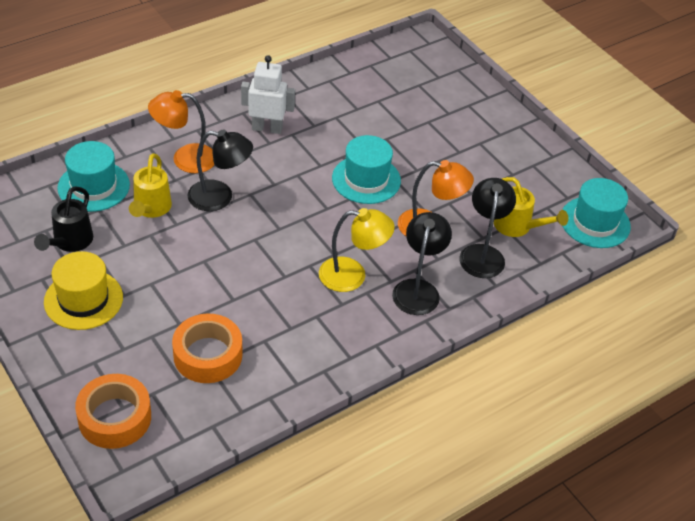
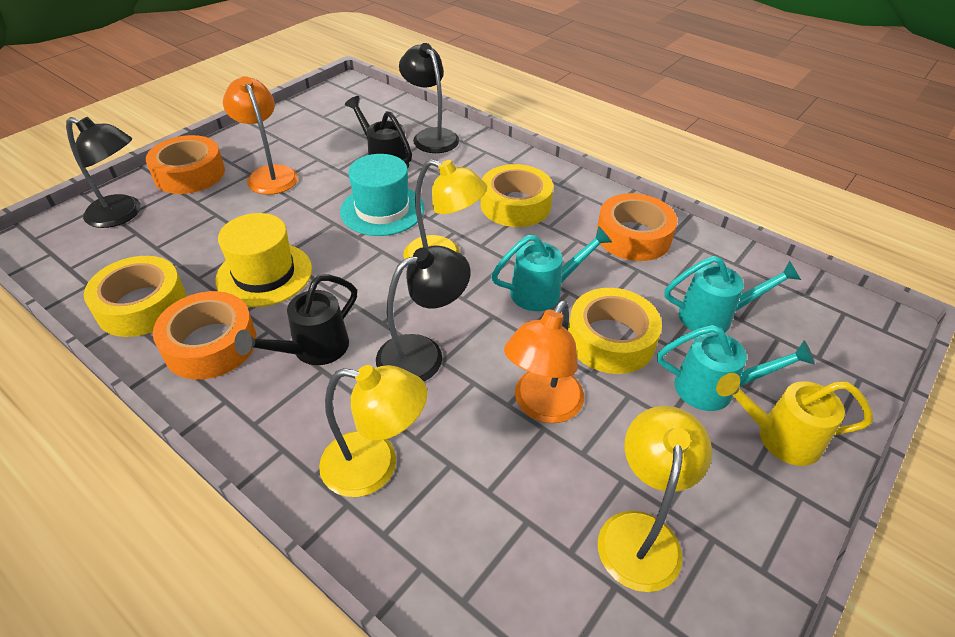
black watering can: [34,186,93,252] = 1 -> [234,274,357,365] [345,96,412,168] = 2
orange tape: [75,374,151,449] [172,314,242,383] = 2 -> [146,135,225,194] [153,291,257,380] [596,193,677,261] = 3
turquoise hat: [57,141,130,212] [332,135,401,204] [562,178,631,248] = 3 -> [340,154,424,236] = 1
turquoise watering can: none = 0 -> [491,226,612,311] [657,325,815,411] [664,256,801,332] = 3
white robot: [241,55,295,134] = 1 -> none = 0
yellow lamp: [319,208,395,292] = 1 -> [319,365,427,497] [403,159,487,259] [598,406,712,592] = 3
yellow tape: none = 0 -> [84,256,186,337] [481,164,553,227] [568,288,662,374] = 3
yellow watering can: [129,153,172,218] [494,177,568,237] = 2 -> [716,373,873,466] = 1

